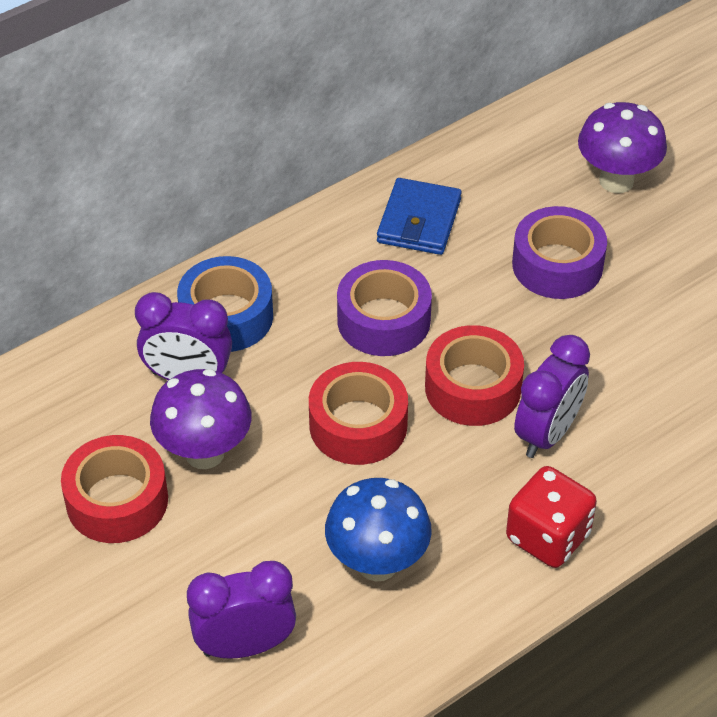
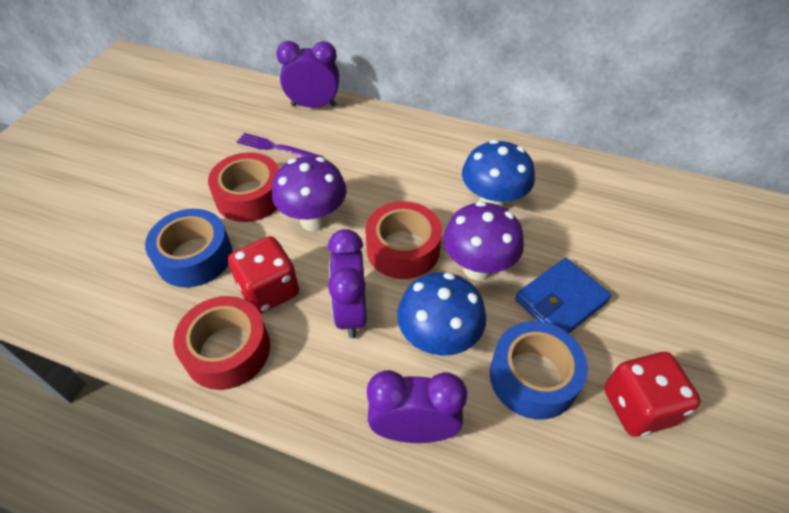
blue mushroom: [325,478,432,581] = 1 -> [397,272,486,356] [462,140,535,208] = 2
blue tape: [177,256,273,352] = 1 -> [145,209,232,288] [490,321,588,420] = 2
purple fork: none = 0 -> [237,133,323,157] = 1
purple tape: [337,260,432,356] [512,206,607,299] = 2 -> none = 0
red dice: [506,466,597,568] = 1 -> [228,236,299,314] [604,352,701,436] = 2

